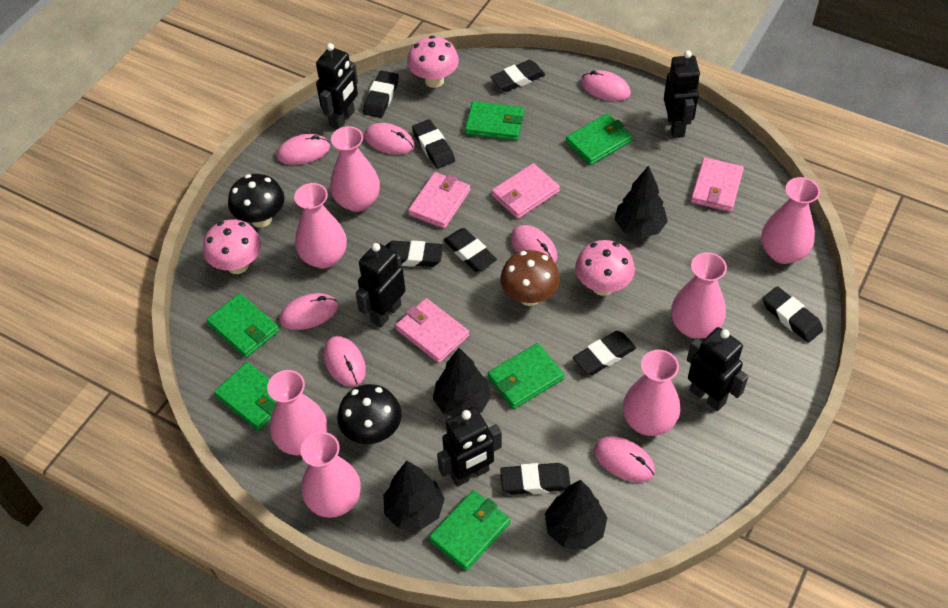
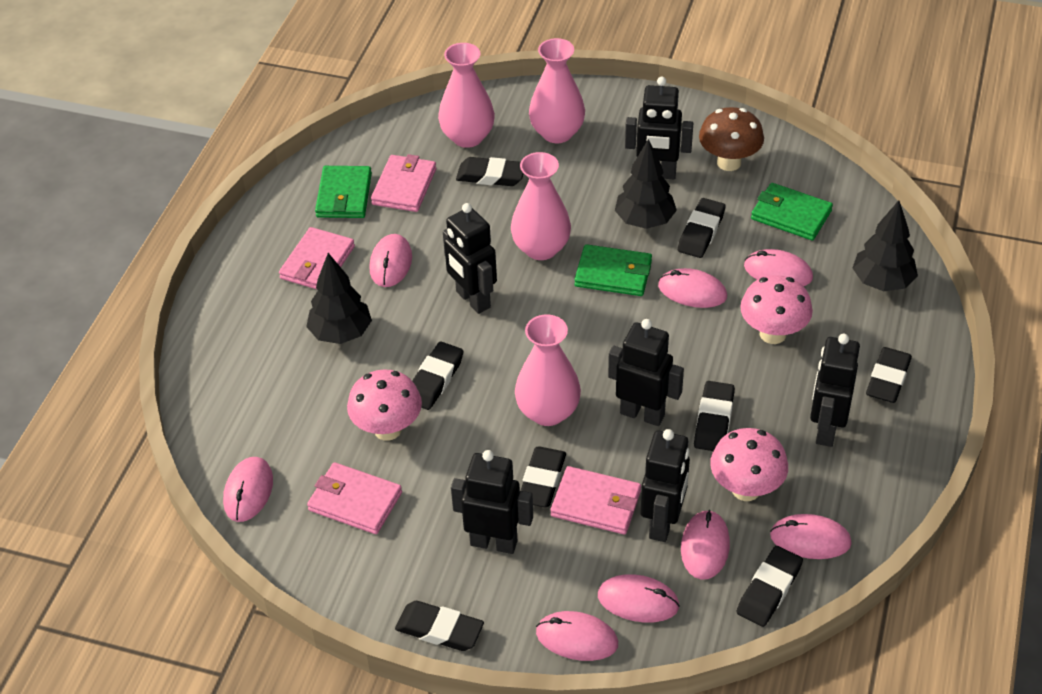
black mushroom: [228,174,285,228] [337,384,402,444] = 2 -> none = 0
black robot: [316,43,358,129] [355,243,406,327] [437,407,502,487] [664,50,700,138] [687,327,749,411] = 5 -> [443,203,497,314] [451,450,533,554] [608,319,684,426] [625,77,693,179] [640,429,690,542] [810,334,860,447] = 6
black tree: [383,461,445,530] [433,348,491,417] [545,480,607,549] [615,165,668,238] = 4 -> [306,253,372,344] [615,139,677,229] [853,200,918,291] = 3
green wallet: [206,293,279,358] [214,362,277,430] [429,490,510,571] [465,101,524,141] [488,343,564,409] [566,113,633,165] = 6 -> [315,166,372,218] [574,244,652,296] [751,183,833,240] = 3
pink mouse: [277,134,330,165] [279,293,338,330] [324,336,366,387] [364,123,414,155] [511,225,557,263] [581,70,631,101] [594,436,655,482] = 7 -> [223,457,273,522] [369,234,412,287] [536,611,618,661] [598,574,680,622] [658,268,727,308] [681,510,730,580] [744,249,813,286] [770,514,852,559] = 8
pink vase: [267,370,327,455] [294,183,347,269] [301,432,361,518] [330,126,380,212] [623,350,680,436] [671,252,727,339] [761,177,820,264] = 7 -> [438,43,495,148] [511,152,571,260] [515,314,581,426] [529,38,585,143] = 4

